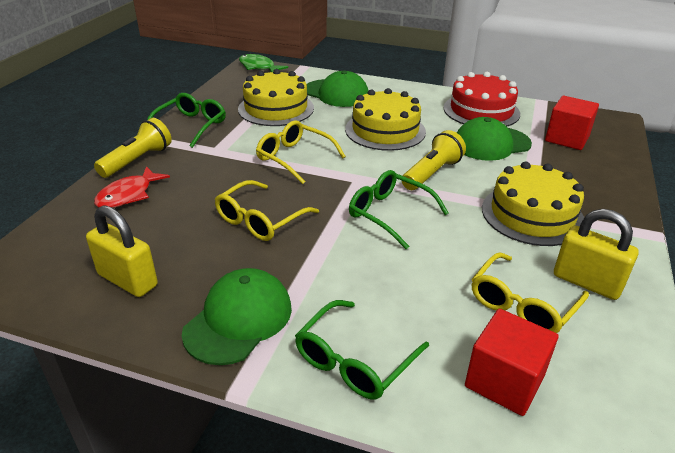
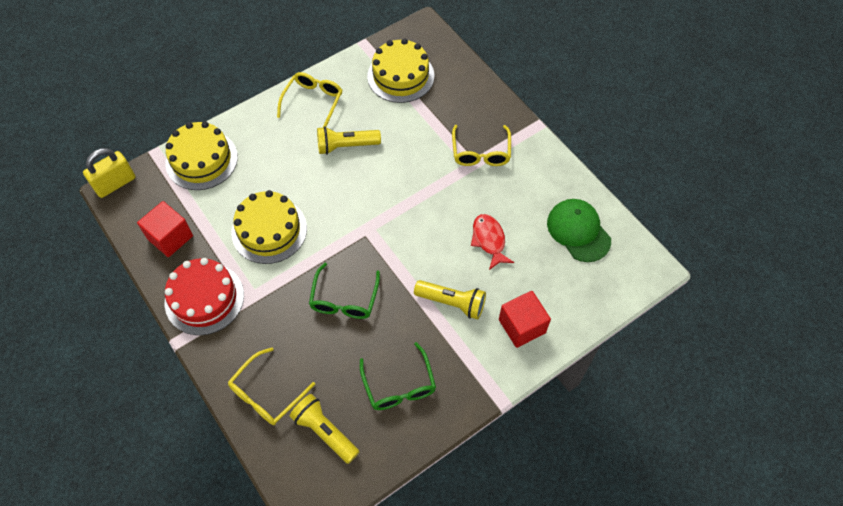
green cap: [182,268,292,365] [307,70,369,107] [457,117,532,161] = 3 -> [547,199,611,262] = 1
green fish: [239,54,288,72] = 1 -> none = 0
green glasses: [147,93,226,148] [295,300,429,400] [349,170,449,249] = 3 -> [309,263,380,319] [360,342,436,410] = 2
yellow flashlight: [94,118,172,178] [402,130,466,190] = 2 -> [289,394,359,464] [317,126,381,155] [414,280,486,320] = 3
yellow padlock: [86,205,158,297] [554,209,639,300] = 2 -> [83,148,135,198] = 1

